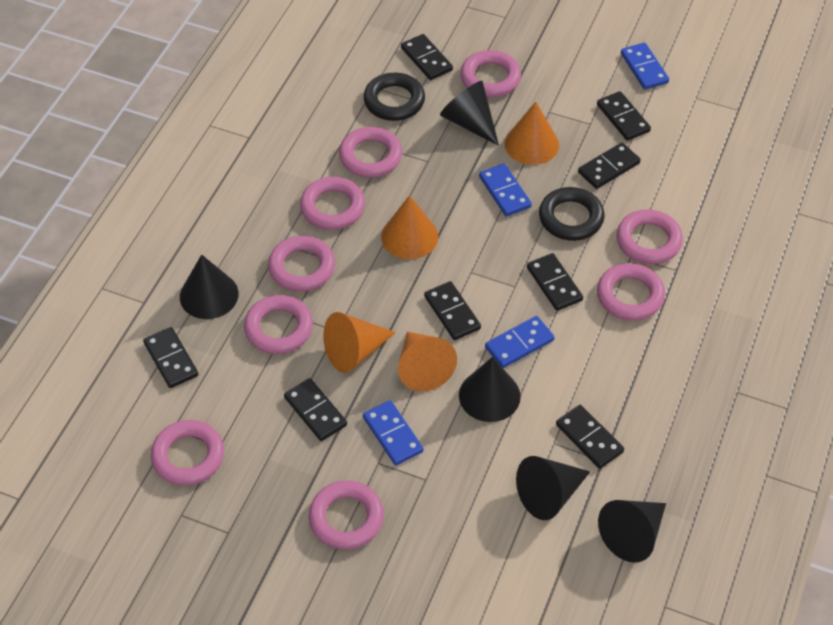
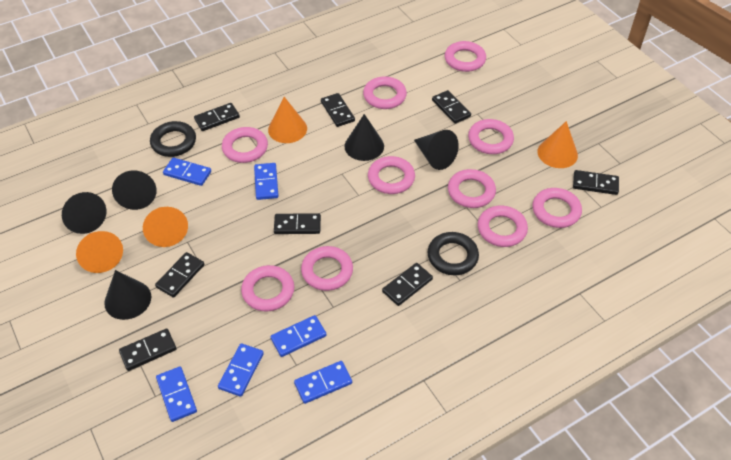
blue domino: [363,400,423,465] [479,164,532,217] [485,316,555,368] [621,43,669,90] = 4 -> [156,367,197,422] [163,158,211,186] [218,343,264,397] [254,163,278,200] [270,315,327,357] [294,361,352,404] = 6
pink ring: [151,420,224,486] [244,295,313,354] [268,236,335,292] [300,177,365,230] [309,481,384,549] [339,127,402,178] [460,50,521,97] [597,263,665,320] [616,209,683,264] = 9 -> [222,127,268,163] [241,265,294,311] [301,246,353,291] [363,76,407,109] [368,156,415,194] [444,41,486,72] [448,169,496,208] [468,119,514,154] [478,205,528,247] [532,188,582,228] = 10

